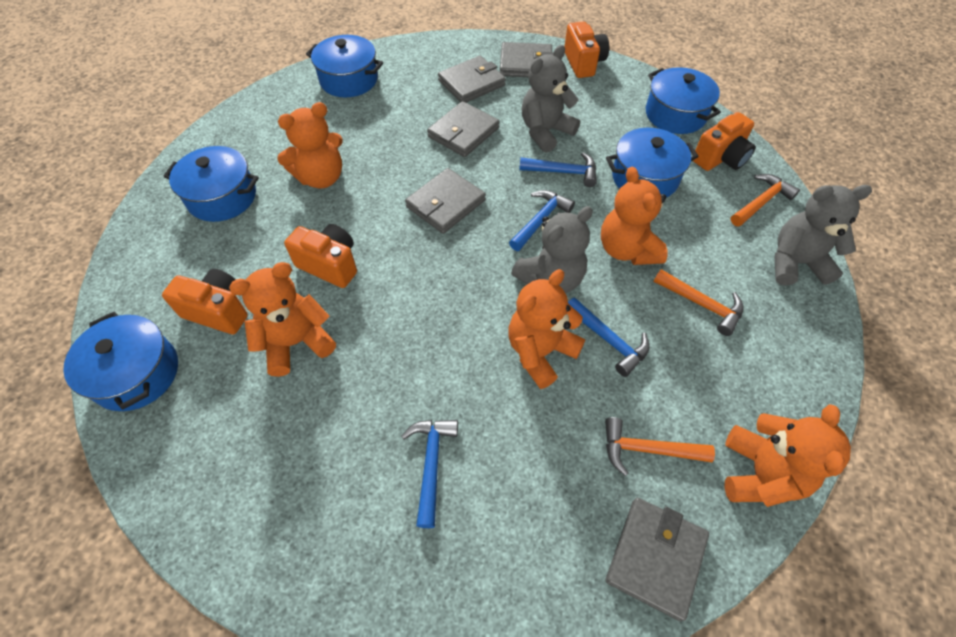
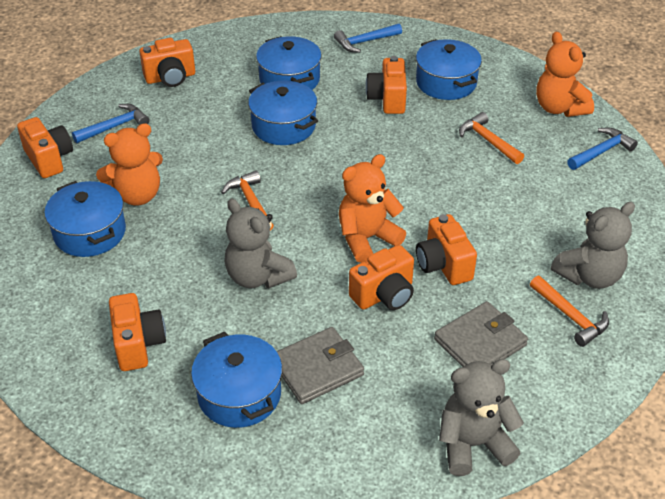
blue hammer: [401,420,458,528] [509,190,575,251] [519,152,597,187] [568,297,650,377] = 4 -> [72,104,149,143] [334,24,402,53] [567,128,638,170] = 3
grey wallet: [405,168,486,234] [427,101,500,157] [438,56,506,103] [500,42,554,77] [605,498,709,621] = 5 -> [277,327,364,404] [434,301,528,367] = 2
orange camera: [162,269,248,334] [284,224,357,288] [564,21,609,78] [693,112,756,171] = 4 -> [17,117,73,178] [109,293,166,371] [139,38,195,87] [349,245,414,310] [365,56,407,114] [416,214,477,285] = 6
orange teddy bear: [229,262,336,377] [277,102,343,188] [508,269,585,389] [601,166,667,265] [725,404,851,507] = 5 -> [96,123,163,206] [339,154,406,263] [536,31,594,117] = 3

